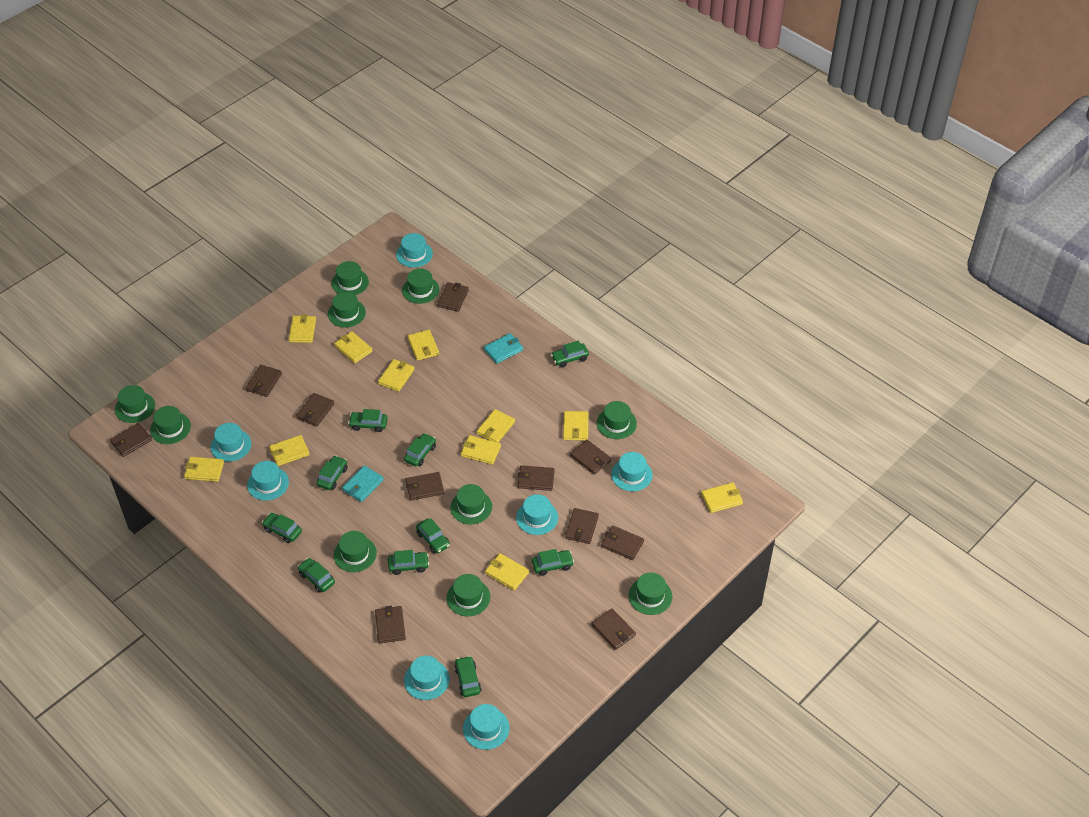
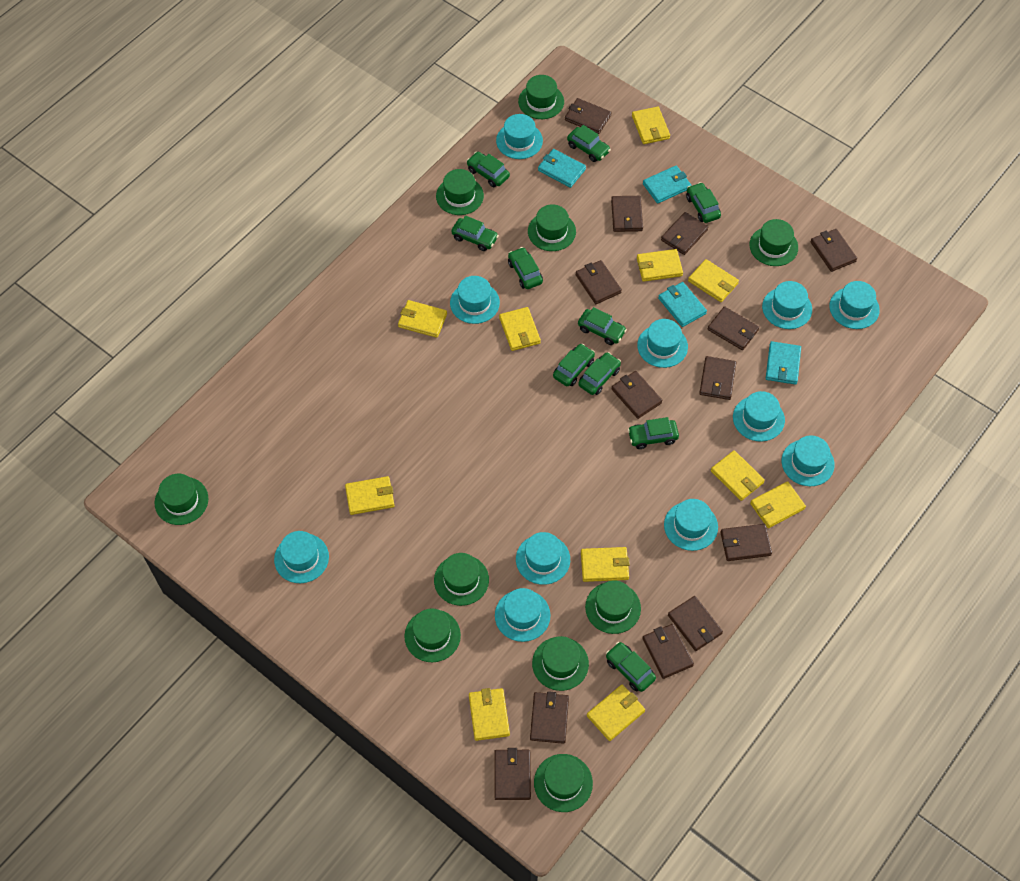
brown wallet: [110,423,152,457] [246,365,282,397] [296,393,334,427] [375,606,406,644] [405,472,444,501] [437,282,469,312] [518,465,555,491] [565,508,599,544] [570,439,611,475] [592,609,636,650] [601,525,644,560] = 11 -> [494,748,531,800] [530,691,569,744] [565,98,612,134] [575,260,622,304] [611,196,643,232] [612,371,662,419] [642,624,694,679] [661,212,708,255] [668,596,723,651] [699,356,736,400] [708,306,759,350] [720,524,772,561] [810,229,857,272] = 13
turquoise hat: [211,423,251,462] [247,461,289,501] [396,233,433,267] [404,656,450,700] [463,704,509,750] [516,494,558,535] [611,452,653,491] = 7 -> [274,531,329,583] [450,276,500,324] [495,588,551,642] [496,114,543,159] [516,532,570,585] [637,319,688,368] [664,499,718,551] [733,391,785,442] [762,281,812,329] [782,435,835,486] [829,281,880,329] = 11
turquoise wallet: [342,465,384,502] [484,333,523,364] = 2 -> [538,149,586,188] [643,166,691,204] [658,282,707,327] [766,341,801,385] = 4

